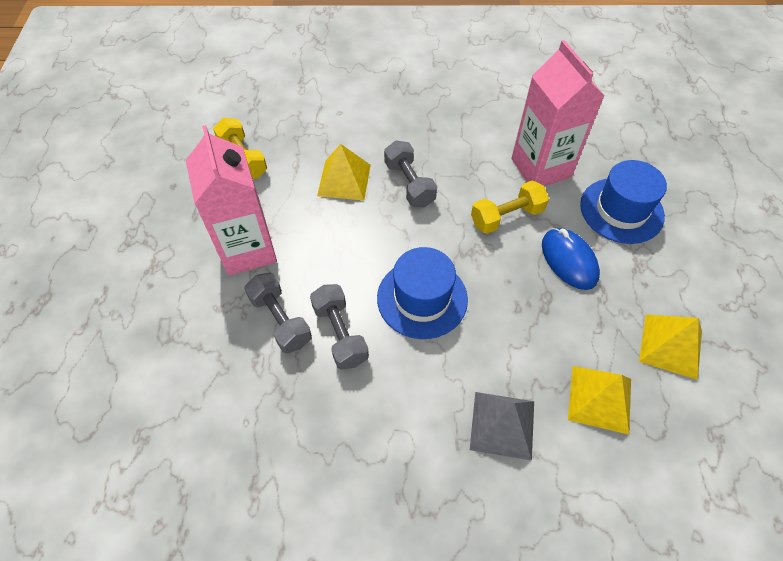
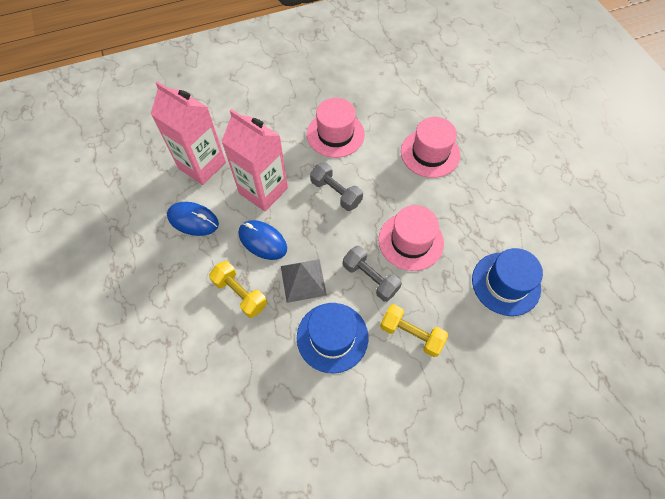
blue mouse: [542,228,600,290] = 1 -> [167,202,219,236] [239,220,287,260] = 2
grey dumbbell: [244,273,312,353] [310,284,369,370] [384,140,437,207] = 3 -> [310,162,363,211] [343,246,402,302] = 2
pink hat: none = 0 -> [307,98,365,158] [378,205,444,271] [401,117,460,178] = 3
yellow pyramid: [317,144,371,200] [568,366,631,435] [639,314,702,380] = 3 -> none = 0

